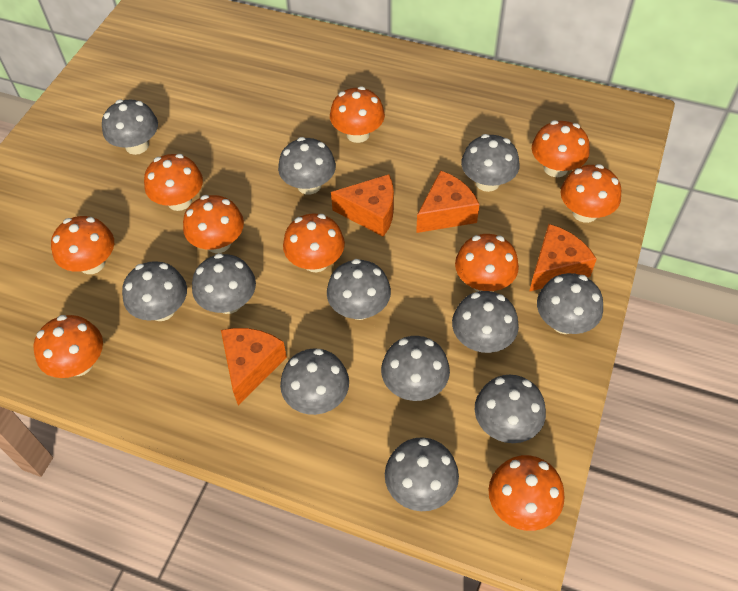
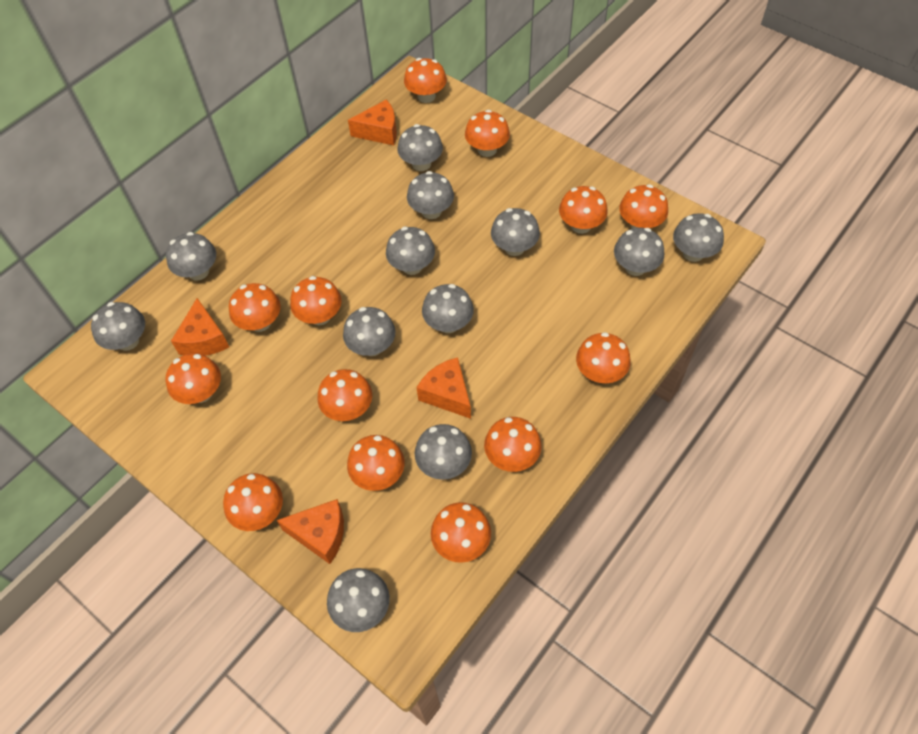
orange mushroom: [33,315,103,378] [51,216,114,274] [144,154,203,211] [183,195,244,253] [283,214,345,272] [330,86,385,143] [455,234,519,292] [488,455,565,531] [532,120,589,177] [560,164,621,223] = 10 -> [165,353,221,404] [223,473,283,531] [229,283,281,332] [290,276,342,325] [318,369,372,421] [347,435,405,491] [404,58,447,103] [431,502,491,563] [465,110,510,157] [484,417,541,472] [559,186,608,234] [576,332,631,383] [619,184,668,229] = 13

